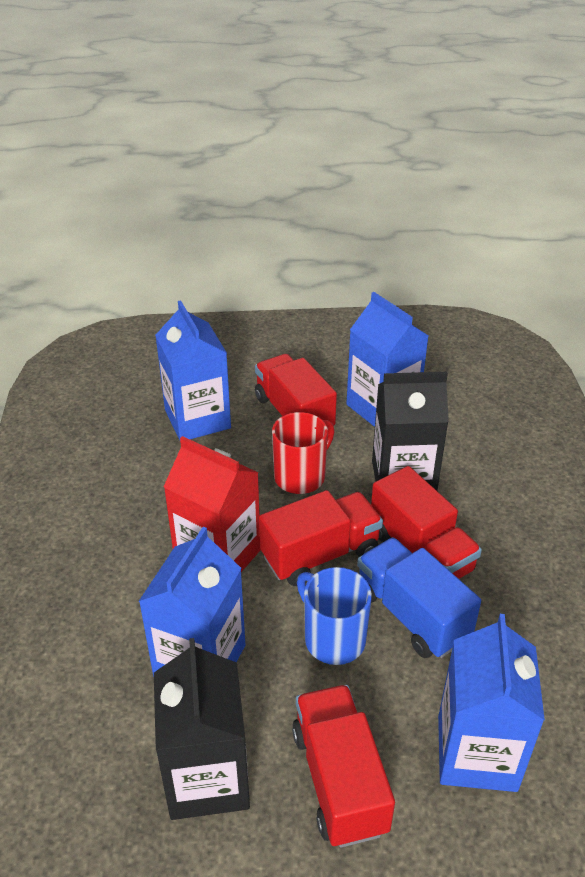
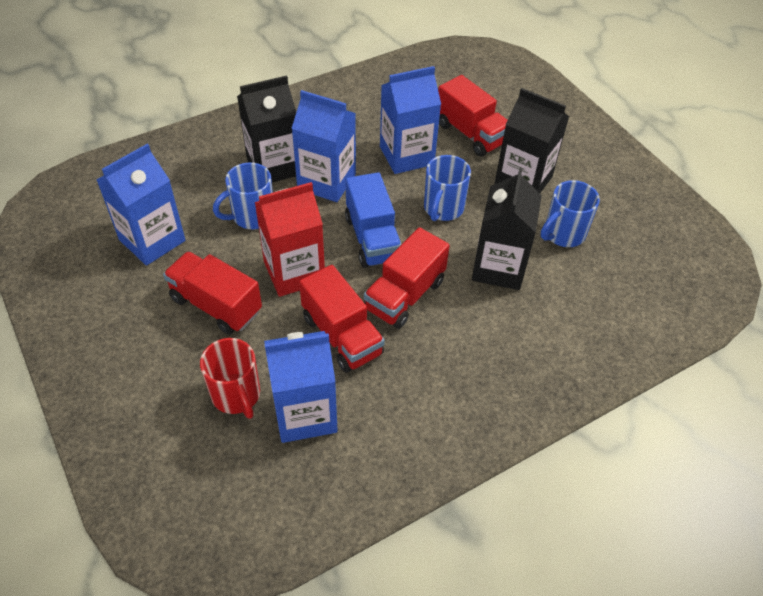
black carton: [154,638,250,820] [372,372,449,490] = 2 -> [237,76,296,183] [472,168,542,290] [494,88,569,193] = 3
blue mug: [297,567,372,665] = 1 -> [213,163,273,229] [424,155,471,221] [541,180,600,247] = 3

